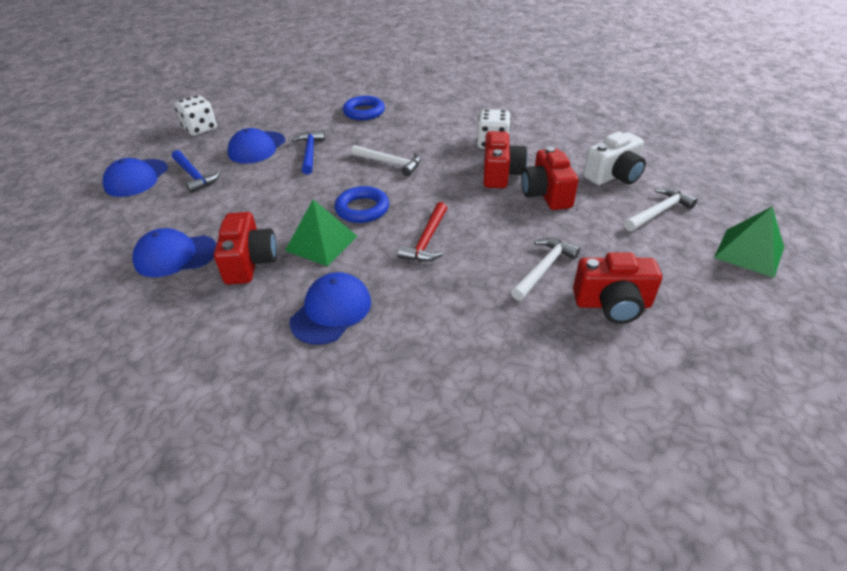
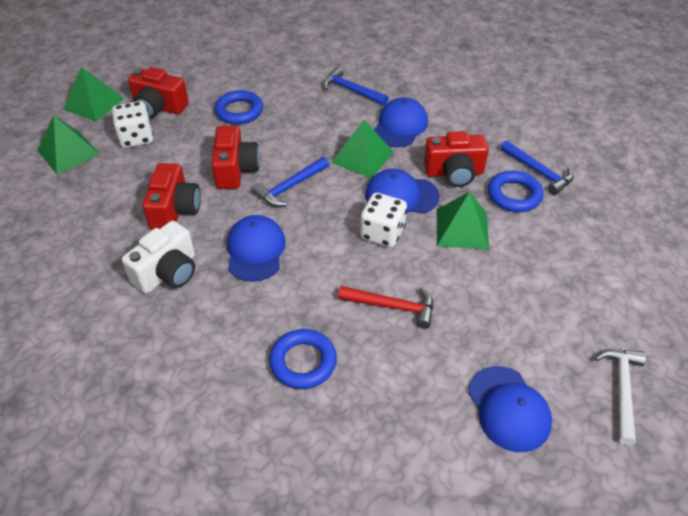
blue hammer: [172,150,220,193] [291,130,325,174] = 2 -> [252,157,329,207] [323,67,388,106] [501,140,574,195] = 3
blue ring: [335,186,389,223] [343,96,385,120] = 2 -> [214,90,263,124] [269,329,337,389] [488,170,544,212] = 3
green pyramid: [285,199,358,266] [714,206,784,278] = 2 -> [38,115,100,174] [63,67,125,122] [331,120,394,178] [437,192,489,250] = 4
white hammer: [351,145,421,176] [511,238,580,301] [624,188,698,231] = 3 -> [595,349,646,445] = 1

